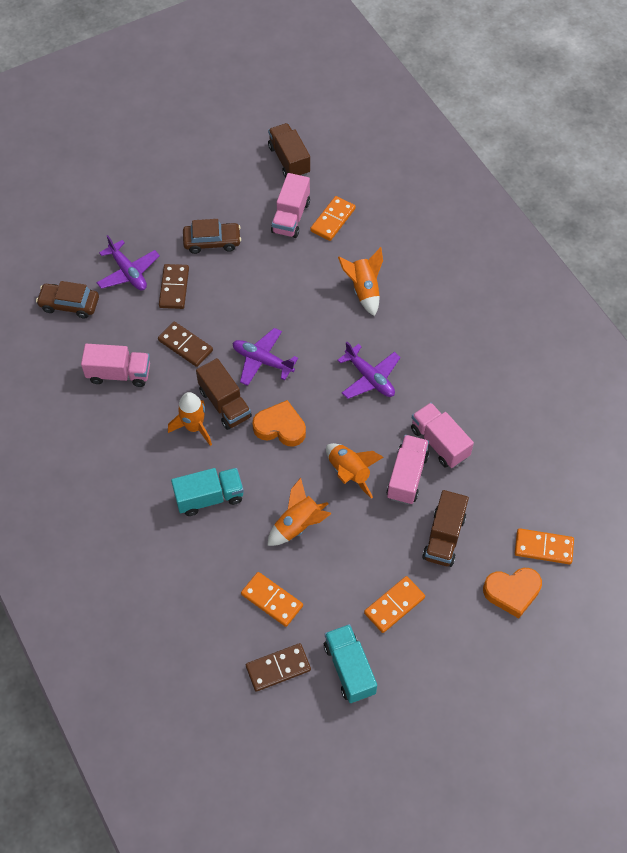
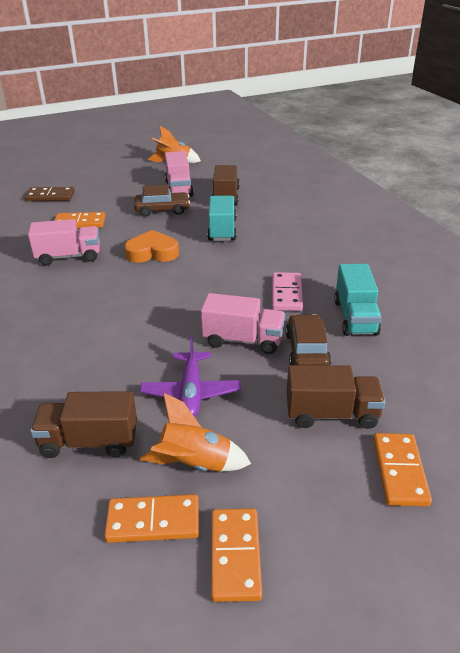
brown domino: [158,322,213,367] [159,264,189,309] [246,643,311,692] = 3 -> [25,187,75,201] = 1
orange heart: [252,400,306,447] [483,568,542,618] = 2 -> [124,230,179,263] = 1
orange rocket: [168,392,212,446] [267,478,331,546] [326,443,384,499] [338,247,383,316] = 4 -> [139,393,251,472] [147,126,201,164] = 2
pink domino: none = 0 -> [272,272,303,311] = 1
pink truck: [81,344,150,387] [271,173,310,238] [387,435,429,505] [411,403,474,468] = 4 -> [28,219,100,266] [165,151,194,197] [201,293,285,354] = 3
purple plane: [96,235,160,290] [233,328,298,386] [337,342,401,399] = 3 -> [140,335,241,417] = 1

